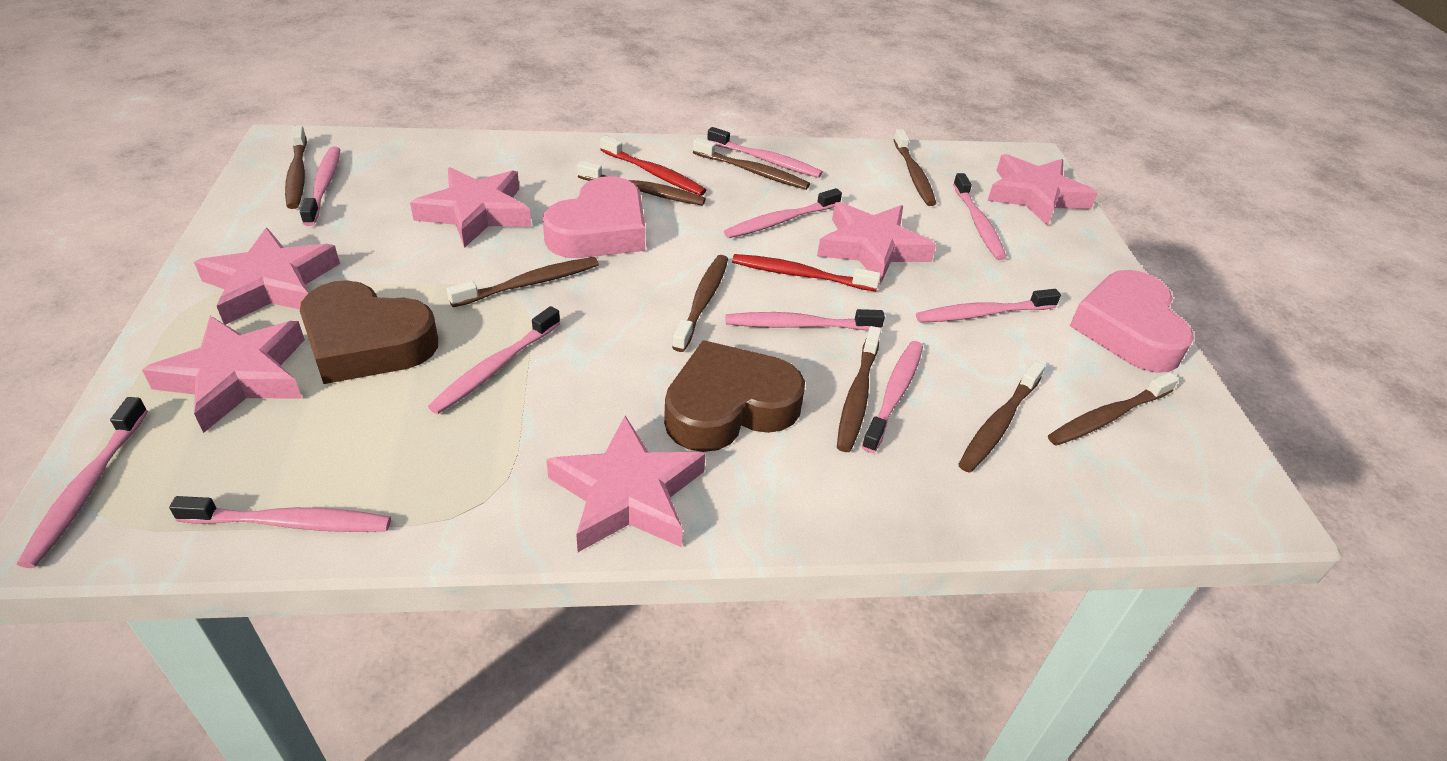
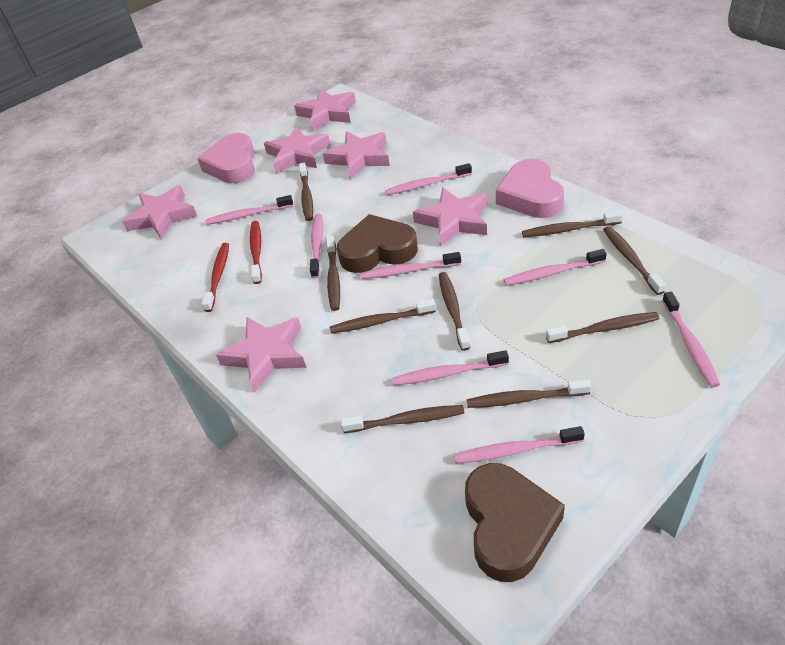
pink toothbrush: [17,397,148,568] [169,496,391,532] [300,147,340,226] [428,306,560,414] [707,127,822,178] [724,188,842,238] [726,309,885,331] [862,341,923,453] [916,289,1061,323] [953,173,1007,260] = 10 -> [206,195,293,225] [310,214,323,278] [361,252,461,279] [386,163,472,195] [393,350,509,386] [454,426,585,464] [504,249,607,286] [662,292,720,387] = 8

